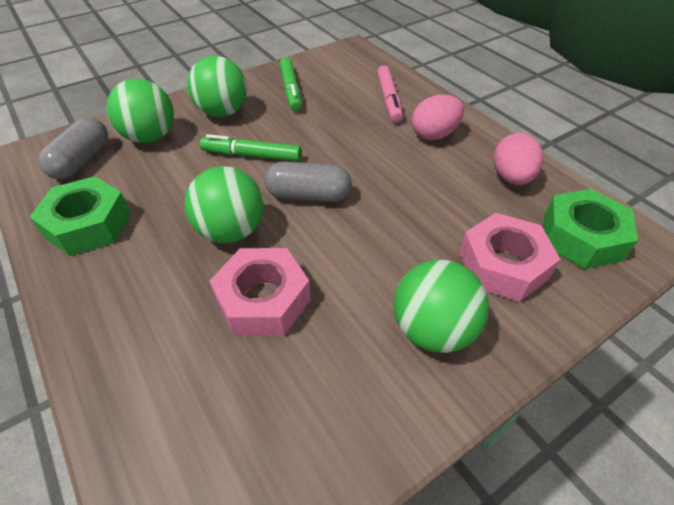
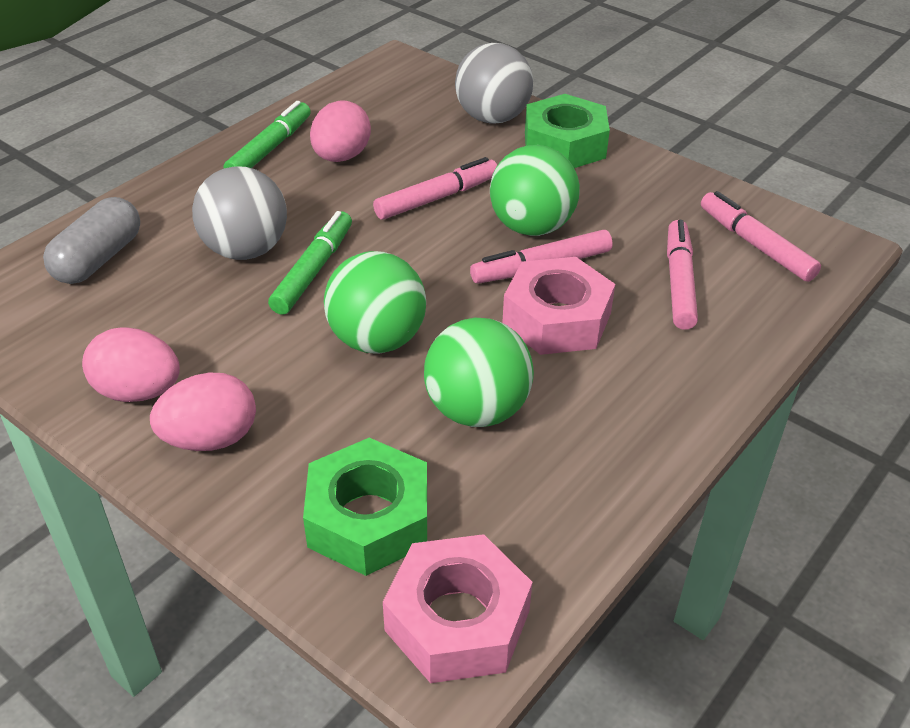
green ball: [107,79,174,143] [185,166,264,243] [187,56,247,117] [394,260,489,353] = 4 -> [324,251,426,354] [424,318,534,427] [490,145,580,236] = 3
grey ball: none = 0 -> [192,166,287,260] [455,43,533,124] = 2
grey capsule: [38,117,108,180] [264,162,351,202] = 2 -> [43,197,140,284] = 1
pink egg: [412,95,464,141] [493,133,543,185] = 2 -> [82,327,180,402] [150,373,256,451] [310,100,371,162] = 3
pink marker: [377,65,403,122] = 1 -> [373,157,497,220] [470,230,613,284] [667,220,698,330] [701,191,821,282] = 4

